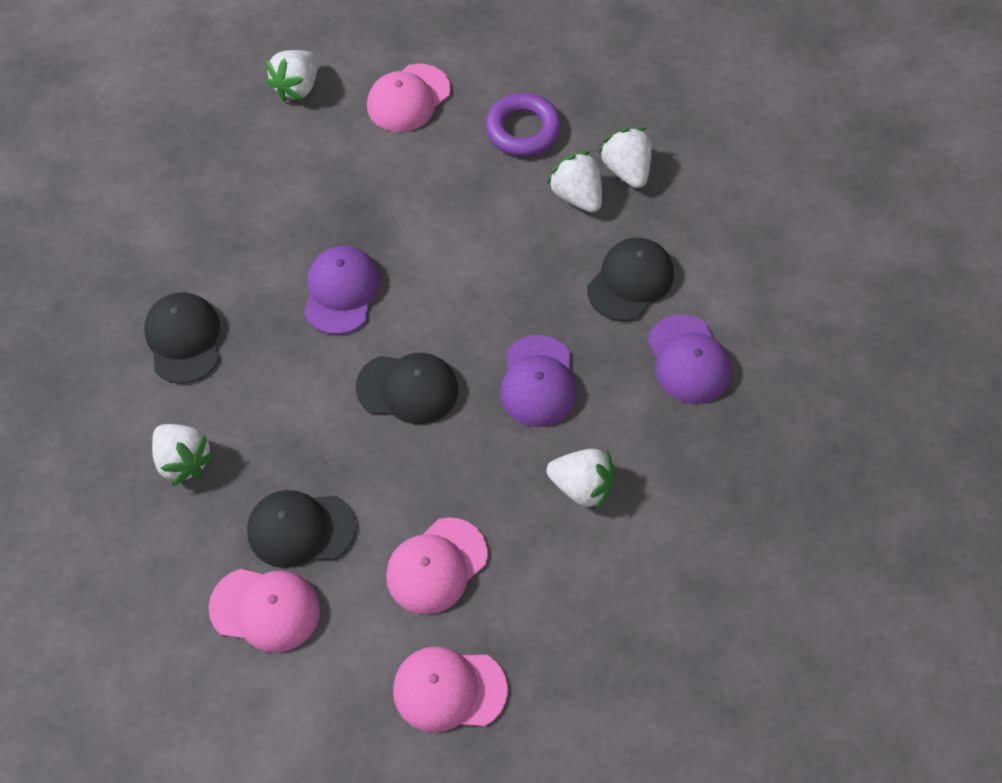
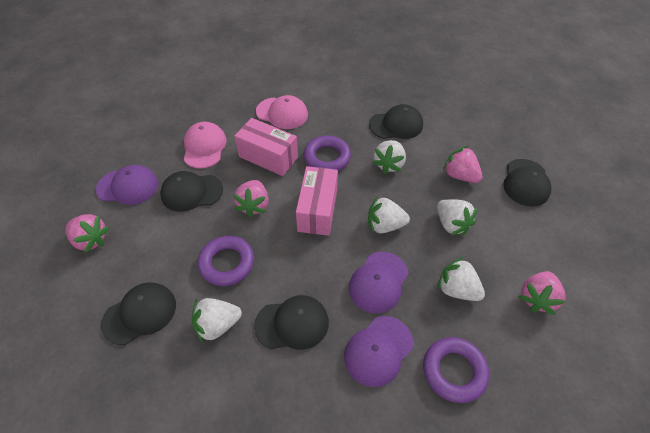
black cap: [144,292,220,384] [247,490,356,568] [356,353,458,424] [587,238,674,321] = 4 -> [101,282,176,345] [160,171,223,212] [254,295,329,350] [369,104,423,139] [503,159,551,207] = 5
pink box: none = 0 -> [235,118,298,176] [296,166,338,236] = 2
pink cap: [208,569,320,653] [367,64,451,132] [386,517,488,615] [393,646,508,732] = 4 -> [184,122,227,169] [256,95,308,129] = 2
pink strawberry: none = 0 -> [66,214,109,253] [233,180,269,218] [443,146,482,183] [519,271,566,315] = 4
purple ring: [486,93,561,157] = 1 -> [198,236,254,286] [304,136,351,171] [423,337,489,403] = 3

